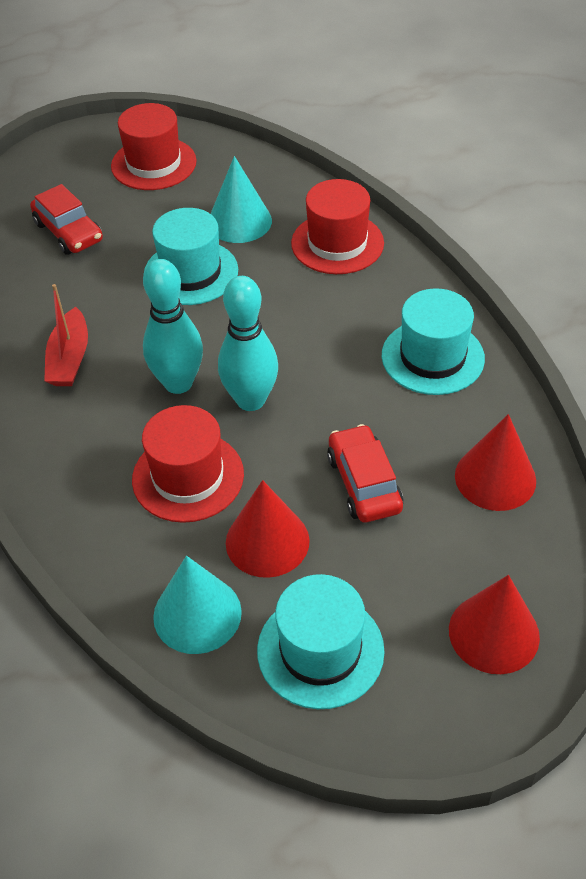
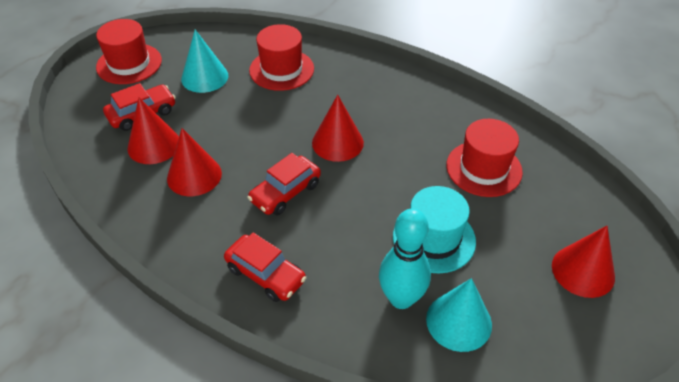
red boat: [44,284,88,386] = 1 -> none = 0
red car: [30,184,103,255] [327,424,403,522] = 2 -> [103,83,176,131] [224,233,306,302] [247,153,321,215] = 3
red cone: [226,480,310,578] [449,575,540,674] [455,414,536,511] = 3 -> [127,98,179,164] [167,128,222,196] [312,95,364,162] [552,226,615,298] = 4
turquoise bowling pin: [143,259,203,394] [218,276,278,411] = 2 -> [379,208,431,309] = 1
turquoise hat: [144,208,238,305] [257,574,384,709] [382,288,485,395] = 3 -> [393,186,476,273] = 1

